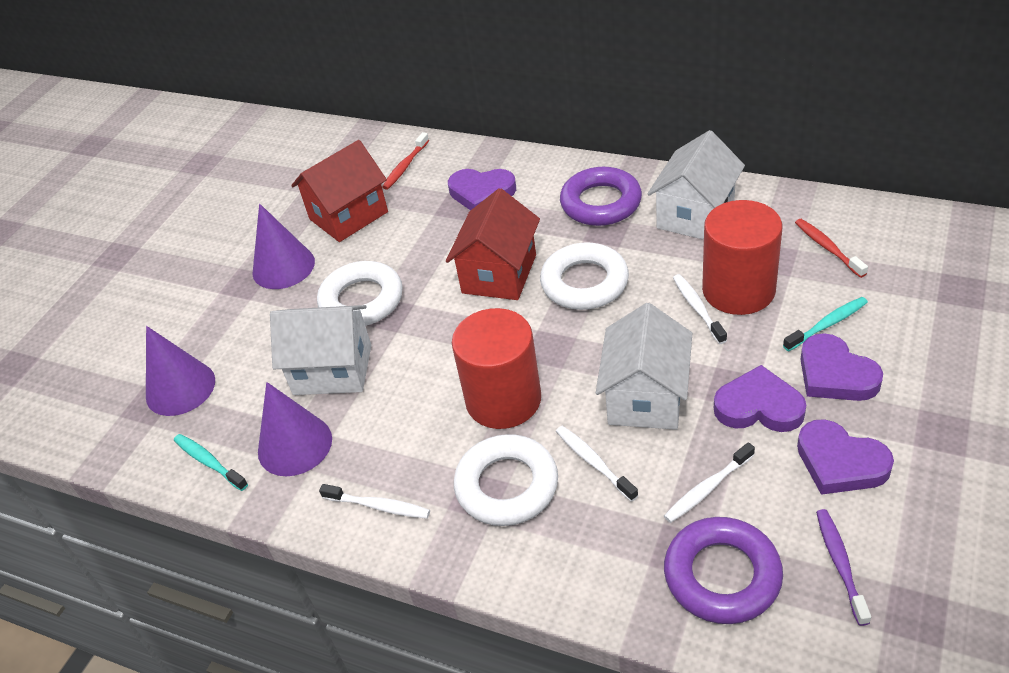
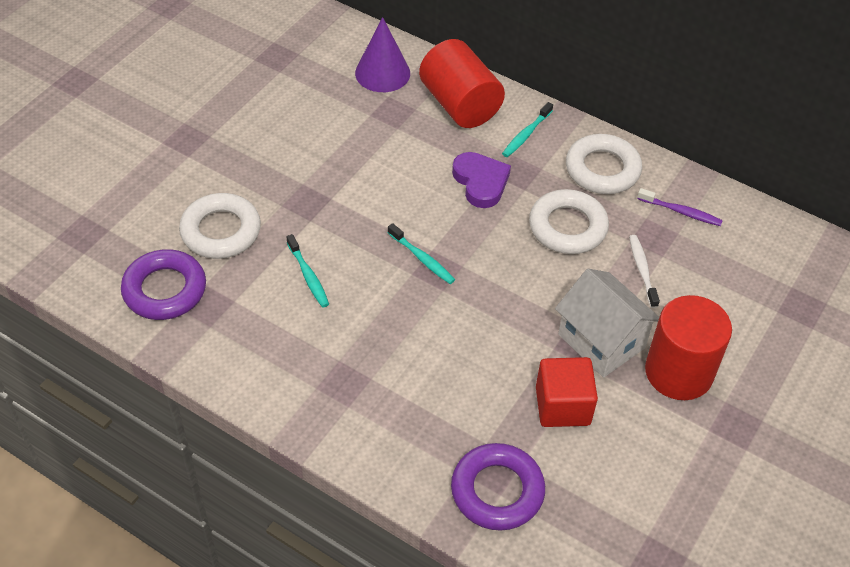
purple cone: [146,326,215,416] [253,204,315,289] [258,382,332,476] = 3 -> [355,17,410,92] = 1
purple heart: [448,169,516,210] [714,365,806,432] [797,419,894,495] [800,333,883,401] = 4 -> [452,152,511,208] = 1
red cube: none = 0 -> [536,357,598,427] = 1
red house: [291,140,388,242] [446,188,540,300] = 2 -> none = 0
red toothbrush: [382,132,429,190] [795,219,868,278] = 2 -> none = 0
turquoise toothbrush: [174,434,248,491] [783,297,868,351] = 2 -> [286,234,329,307] [388,223,455,284] [502,102,553,157] = 3
white house: [270,305,371,395] [596,303,692,430] [647,130,745,240] = 3 -> [555,269,659,377] = 1
white toothbrush: [319,484,430,519] [556,426,638,502] [664,442,755,523] [673,274,727,344] = 4 -> [629,235,660,308] = 1

